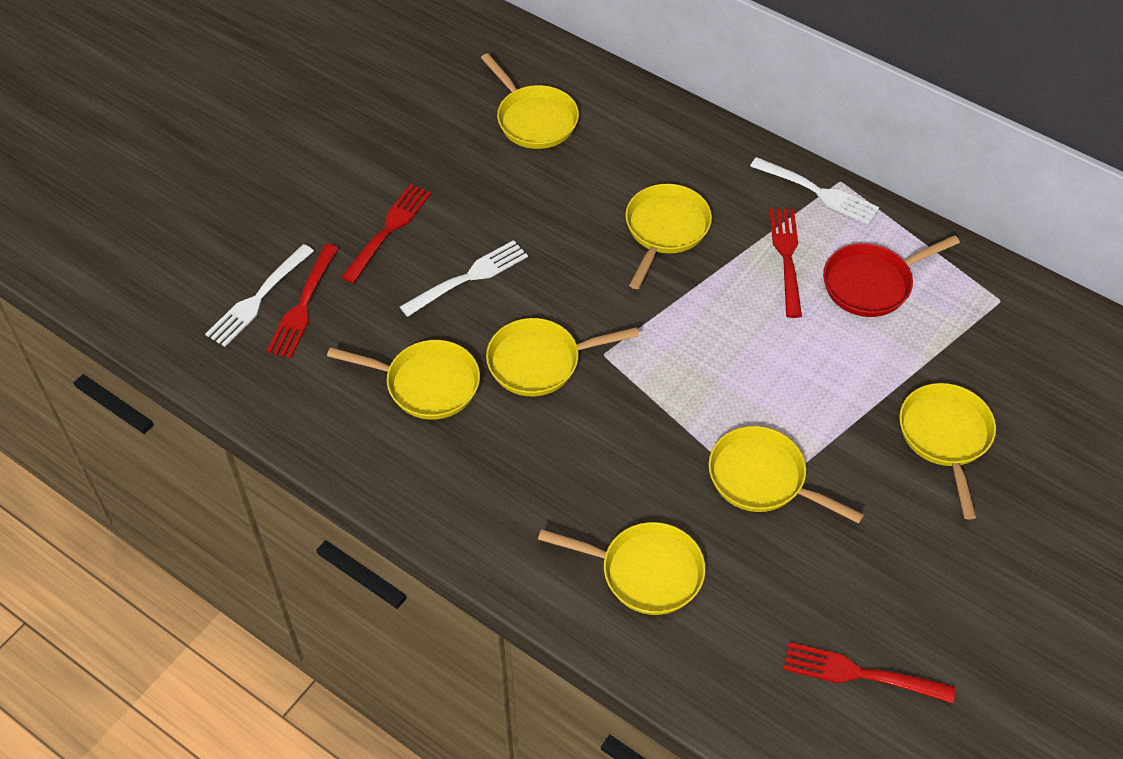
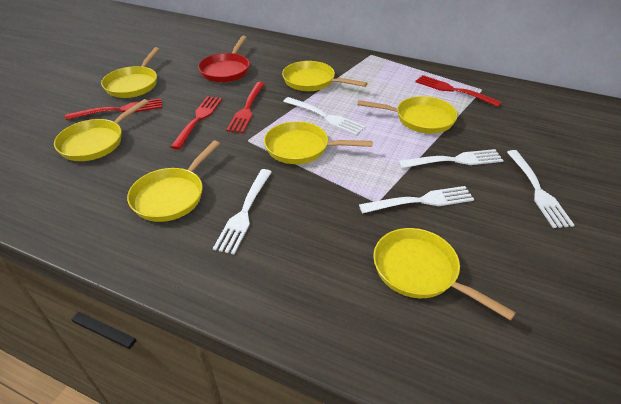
white fork: [205,244,314,347] [400,240,528,317] [750,157,879,224] = 3 -> [213,169,272,254] [283,97,366,135] [359,186,474,214] [398,149,504,168] [507,150,574,228] = 5

